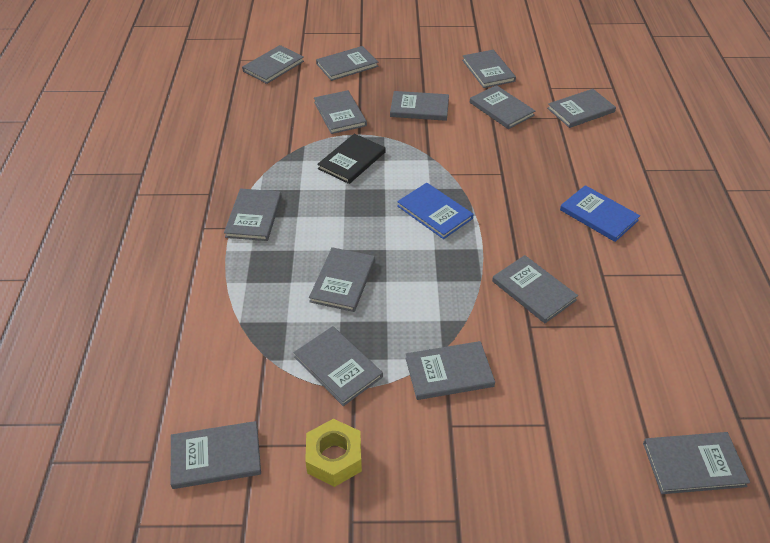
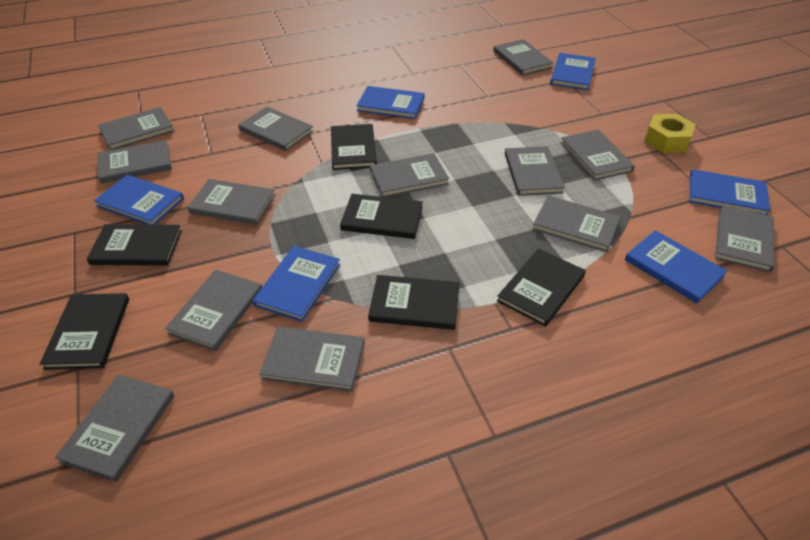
black book: [317,133,386,184] = 1 -> [40,293,129,370] [87,224,182,266] [331,124,377,170] [340,194,423,239] [368,275,460,330] [497,248,586,327] = 6
blue book: [397,183,474,239] [560,185,640,242] = 2 -> [94,175,184,225] [253,246,340,322] [356,86,425,119] [550,53,596,90] [625,230,727,303] [690,169,770,215] = 6
grey book: [170,421,261,489] [224,188,282,241] [242,45,304,84] [294,326,383,406] [309,247,375,312] [314,90,367,134] [316,46,378,81] [390,91,449,121] [405,341,495,400] [462,50,516,88] [470,85,535,129] [492,255,578,323] [547,89,616,128] [643,432,750,494] = 14 -> [55,374,174,482] [98,107,174,150] [98,140,172,184] [165,269,262,351] [187,179,275,225] [238,107,314,151] [259,327,365,392] [370,153,449,197] [493,39,554,76] [505,146,565,196] [532,195,621,252] [561,129,635,181] [715,205,774,272] = 13

